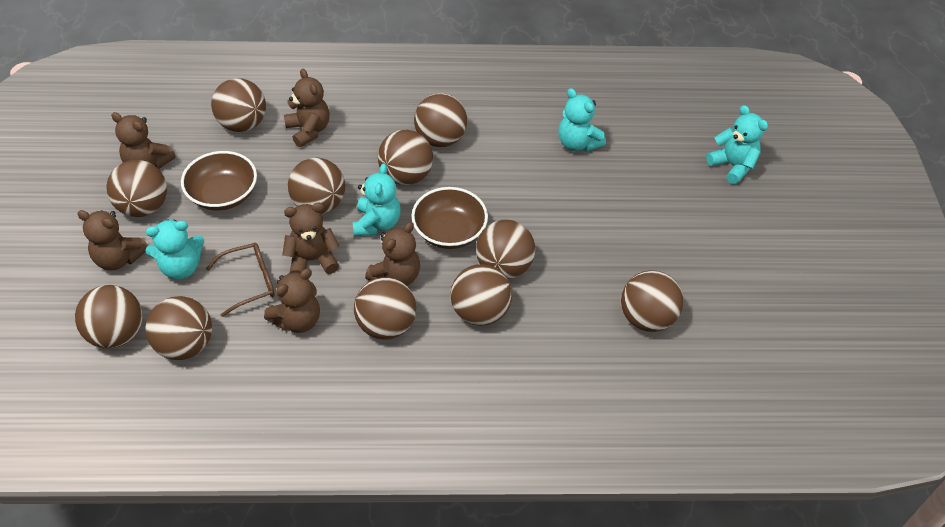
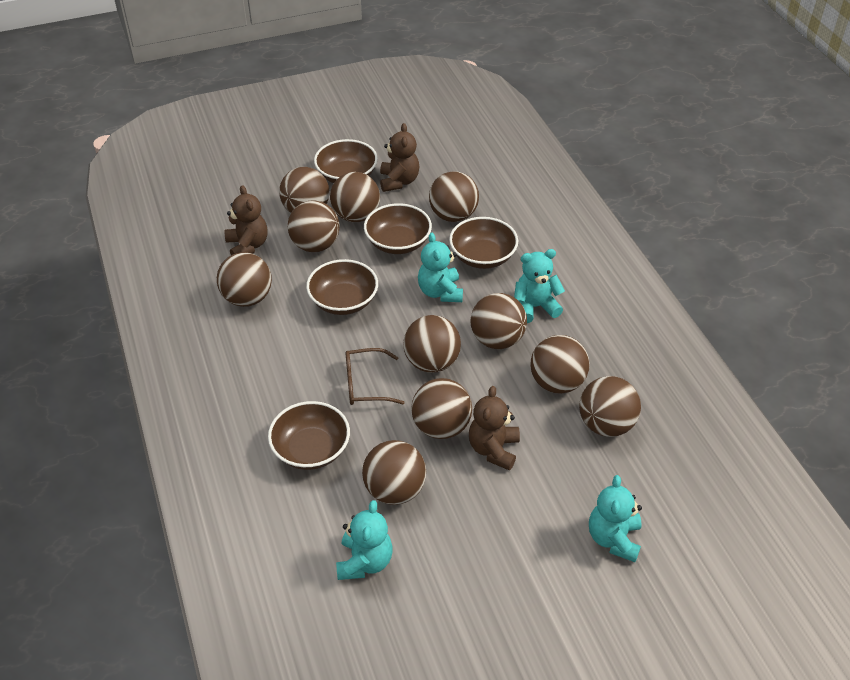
brown bowl: [181,151,257,211] [411,187,488,249] = 2 -> [268,401,350,470] [306,259,378,315] [314,139,378,183] [364,203,432,254] [449,217,518,269] = 5
brown teddy bear: [77,210,148,270] [111,112,176,169] [264,268,320,333] [282,203,339,274] [284,69,330,147] [365,222,420,285] = 6 -> [225,185,268,255] [380,123,420,192] [469,386,520,471] = 3

